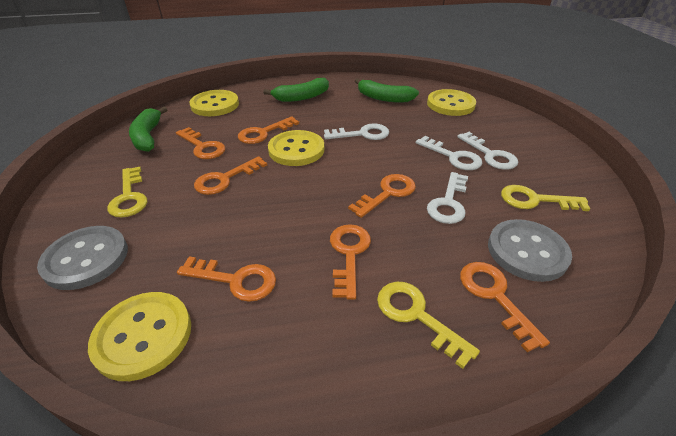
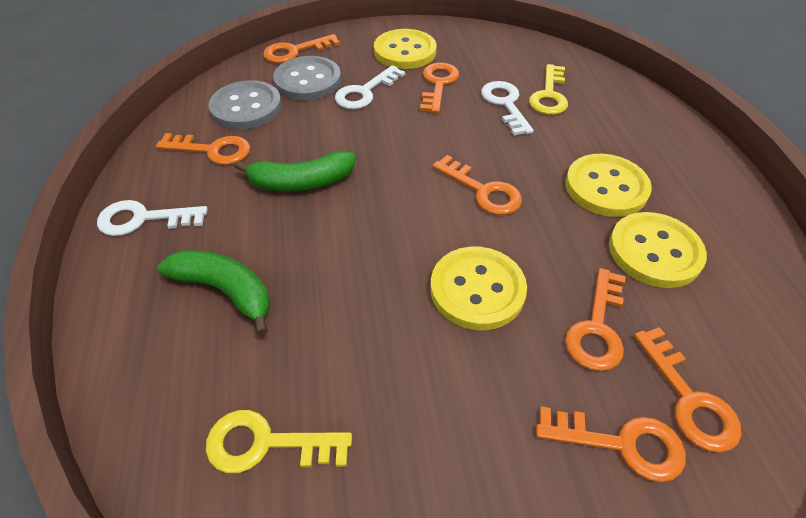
green banana: [129,107,167,152] [263,78,329,102] [355,78,419,103] = 3 -> [157,250,270,336] [235,151,355,191] = 2
white key: [324,123,389,140] [416,136,482,170] [427,172,468,224] [457,132,518,170] = 4 -> [97,200,208,236] [335,65,405,109] [481,81,534,136] = 3
yellow key: [107,167,147,218] [377,282,480,369] [501,185,590,211] = 3 -> [206,410,352,473] [529,64,568,115] = 2

